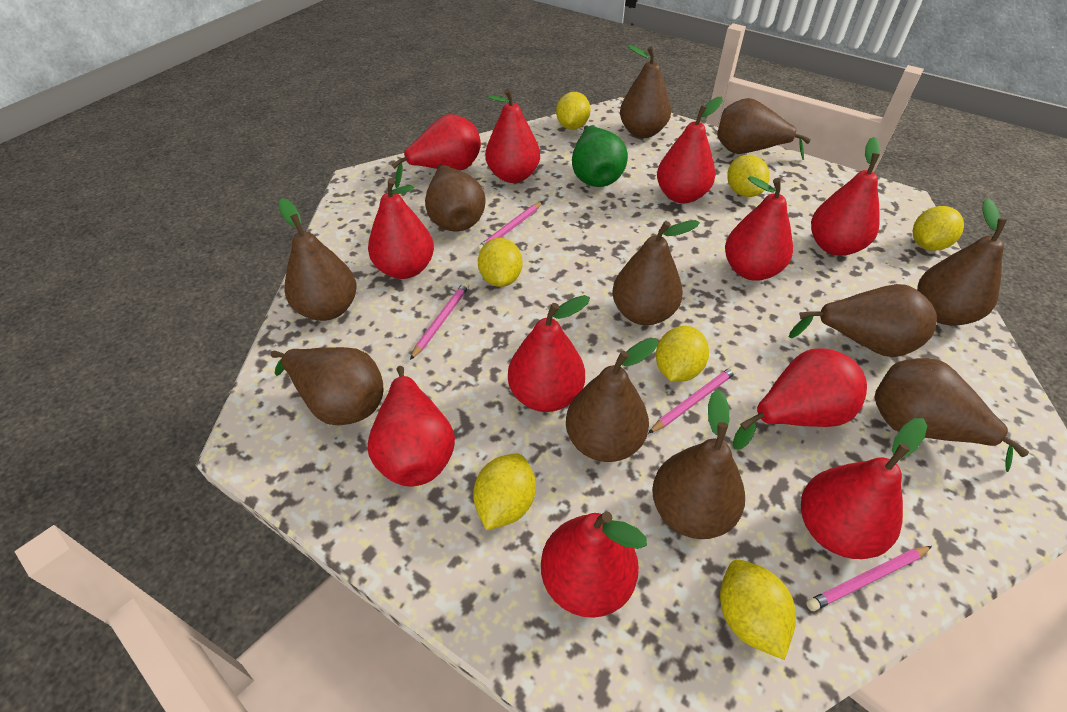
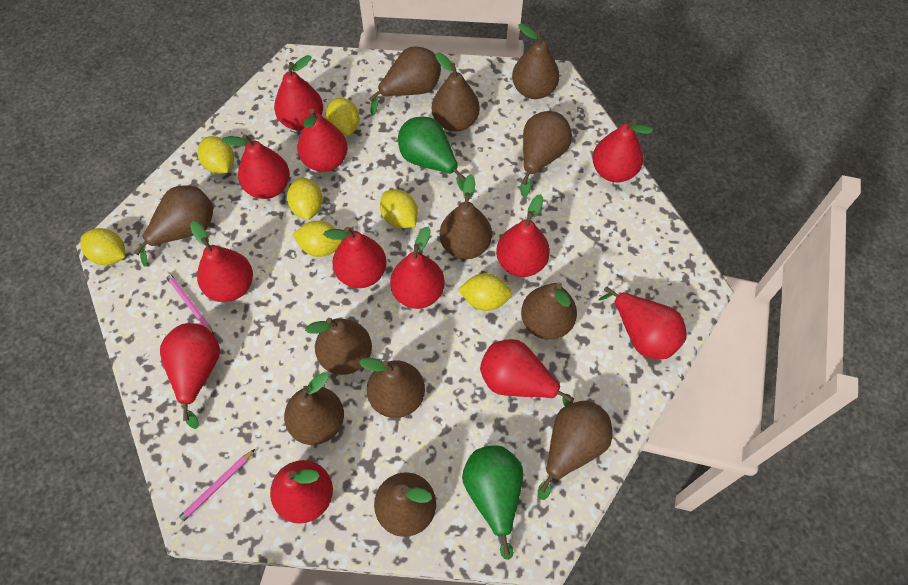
brown pear: [271,347,383,425] [278,198,357,321] [425,164,486,231] [566,338,658,462] [612,220,700,325] [620,45,671,138] [652,389,745,539] [717,98,811,160] [789,284,937,357] [874,358,1029,472] [917,198,1007,326] = 11 -> [134,185,213,267] [284,372,344,445] [305,318,372,375] [359,358,425,418] [369,46,441,115] [374,472,436,537] [432,52,480,132] [440,174,492,259] [512,23,559,99] [520,111,572,197] [521,283,577,340] [538,401,612,500] = 12
green pear: [572,125,628,187] = 1 -> [398,117,466,191] [462,446,523,560] = 2
pink pencil: [410,282,470,360] [477,202,542,252] [648,366,737,434] [806,546,932,611] = 4 -> [164,272,214,335] [175,449,255,525] = 2
red pear: [368,178,434,279] [368,366,455,486] [391,114,481,188] [485,89,540,183] [508,295,590,412] [541,511,647,618] [657,97,723,203] [725,176,793,281] [733,349,867,450] [801,418,927,559] [811,137,880,256] = 11 -> [160,323,220,429] [190,221,253,302] [222,134,290,199] [270,460,333,524] [274,55,323,131] [297,109,348,172] [323,227,387,288] [390,226,445,309] [480,339,574,406] [496,194,550,277] [592,119,653,182] [598,286,687,359] = 12

